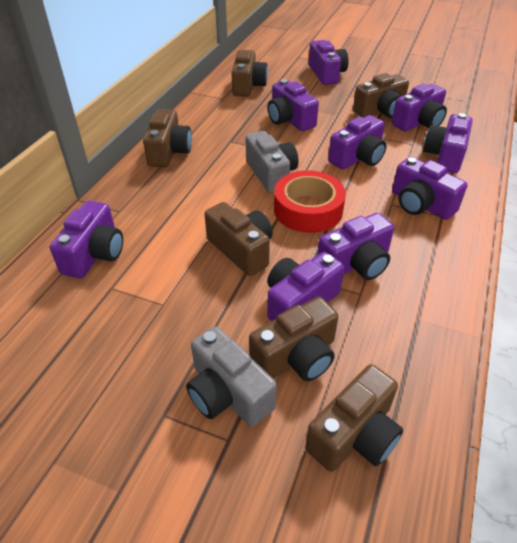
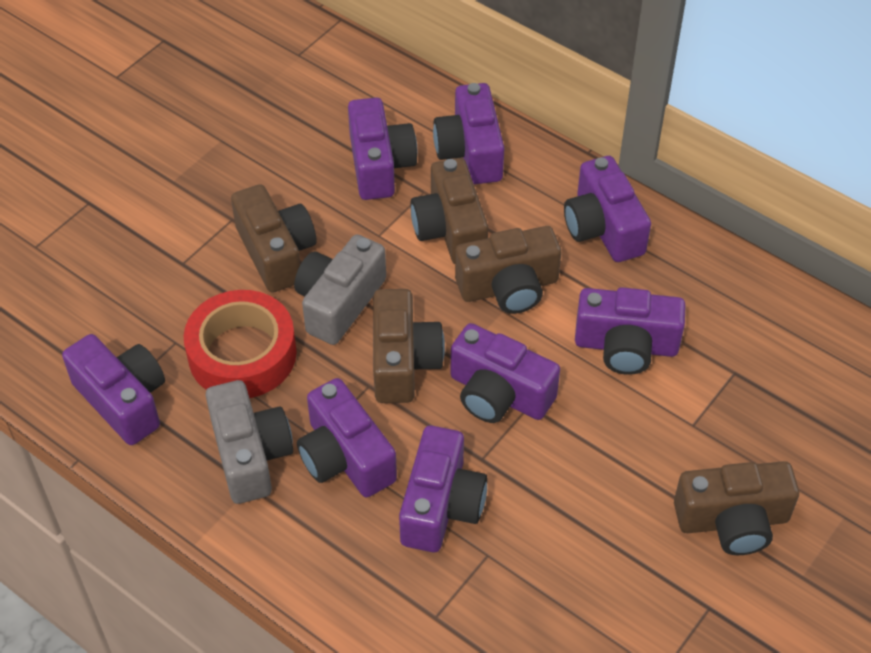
brown camera: [143,109,192,167] [204,202,273,276] [231,50,268,97] [249,297,338,381] [305,364,403,472] [353,73,409,118] = 6 -> [231,184,316,292] [373,289,445,403] [410,158,488,264] [455,226,561,314] [674,461,799,555] = 5
purple camera: [50,201,123,278] [267,79,319,131] [267,252,344,321] [309,40,349,85] [317,213,394,280] [328,115,386,170] [392,84,447,132] [392,157,467,220] [423,113,473,173] = 9 -> [62,334,165,445] [297,378,397,497] [348,98,417,200] [399,425,488,552] [433,83,504,184] [451,323,560,423] [564,156,651,262] [575,287,686,375] = 8

